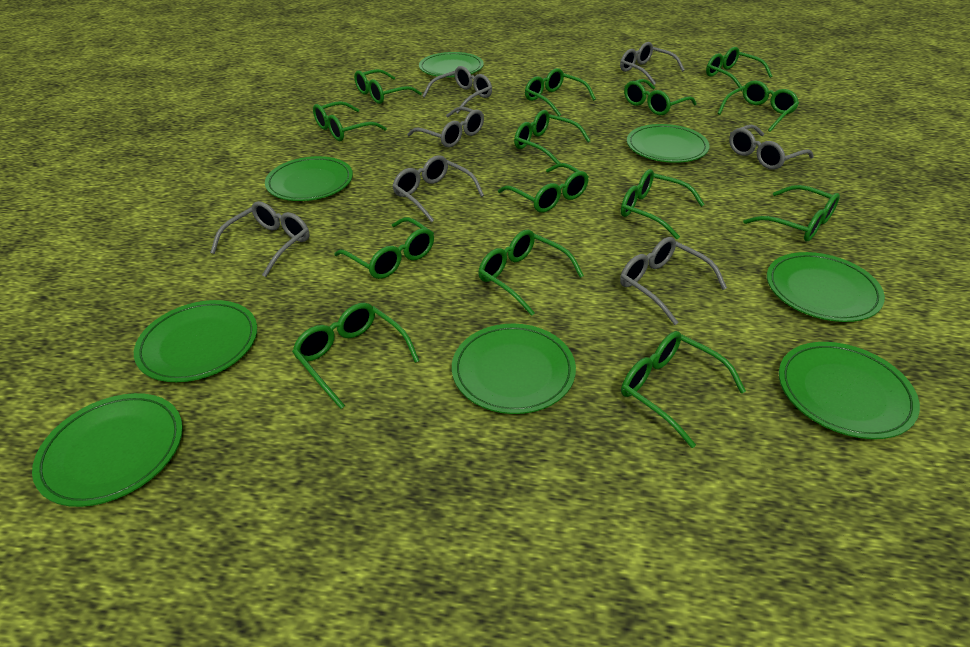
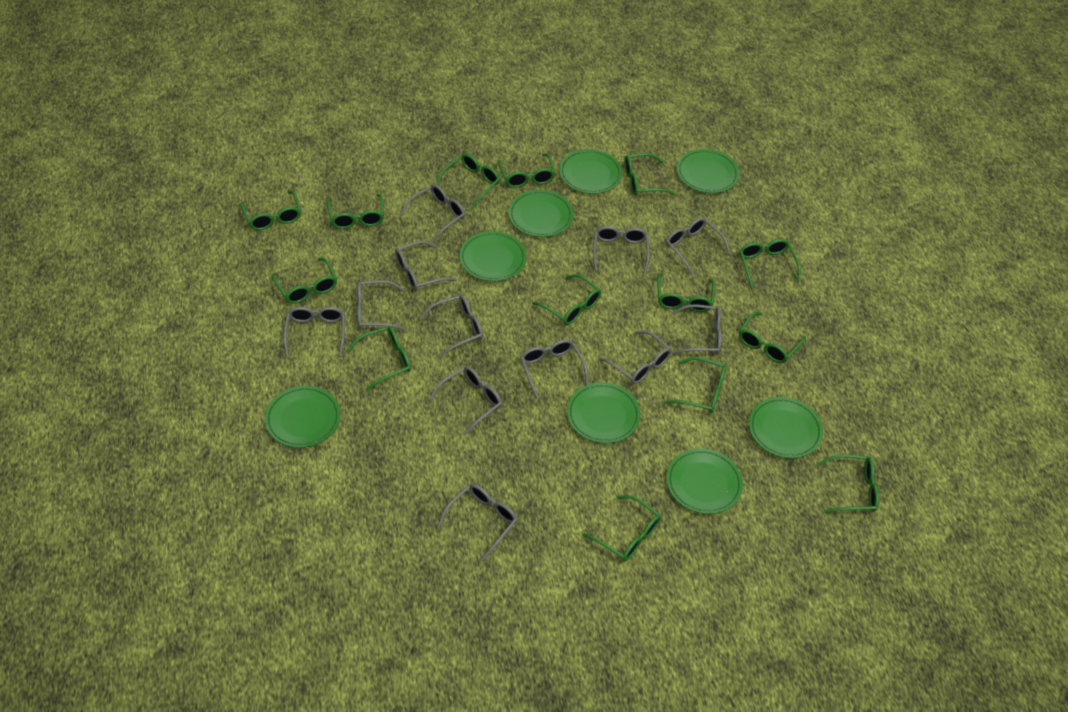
grey glasses: [210,201,310,277] [392,155,484,222] [407,107,484,147] [422,66,492,113] [620,42,685,85] [620,237,727,325] [729,124,814,169] = 7 -> [283,307,345,356] [357,280,406,331] [395,241,457,291] [401,184,465,242] [420,295,483,357] [429,366,502,435] [438,484,517,560] [520,339,589,399] [593,226,650,274] [599,330,671,384] [666,217,731,275] [672,304,721,354] = 12

